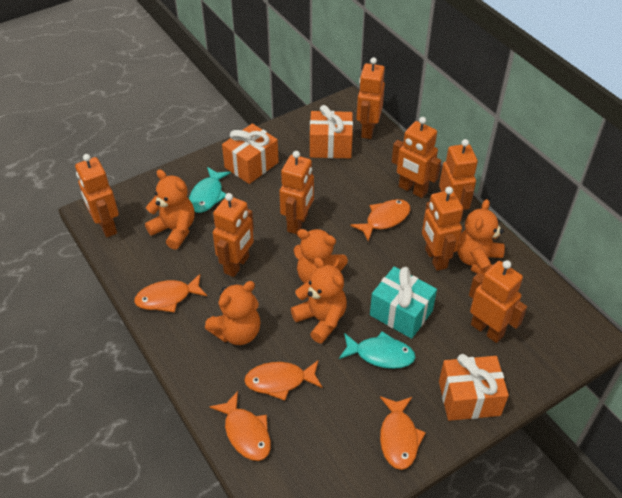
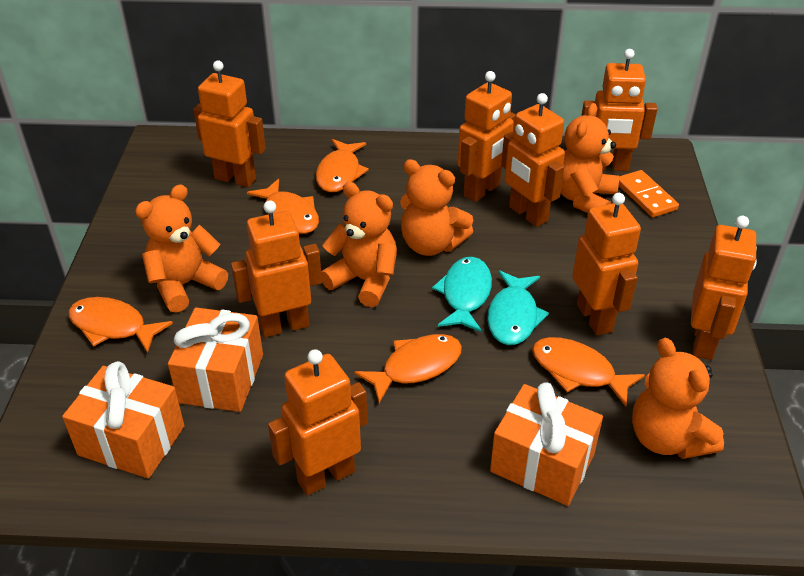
orange domino: none = 0 -> [619,170,679,217] = 1
turquoise gift: [370,266,437,339] = 1 -> none = 0

